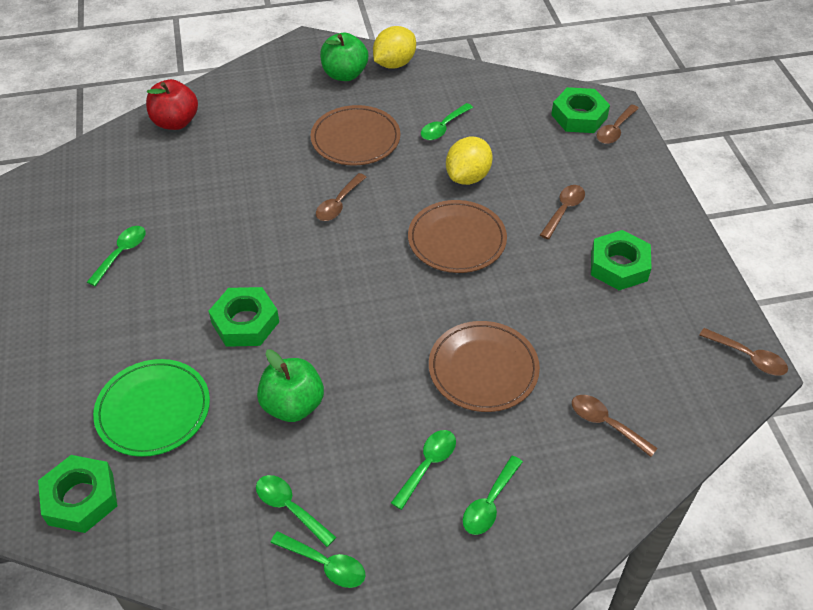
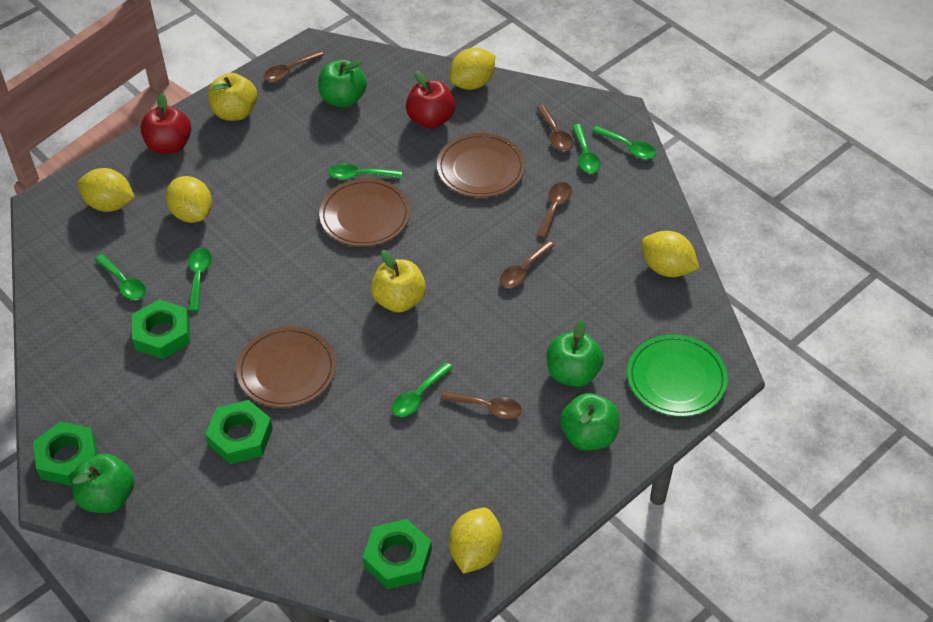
green apple: [257,350,324,422] [320,33,368,81] = 2 -> [72,454,135,513] [318,60,367,107] [547,319,604,387] [560,393,619,451] = 4
red apple: [146,79,198,130] = 1 -> [140,93,191,154] [406,71,455,128] = 2
yellow apple: none = 0 -> [208,73,257,121] [371,250,426,313] = 2
yellow lemon: [373,26,416,69] [446,137,493,185] = 2 -> [77,168,135,212] [166,176,212,223] [449,508,502,574] [450,48,495,90] [641,231,699,277] = 5

